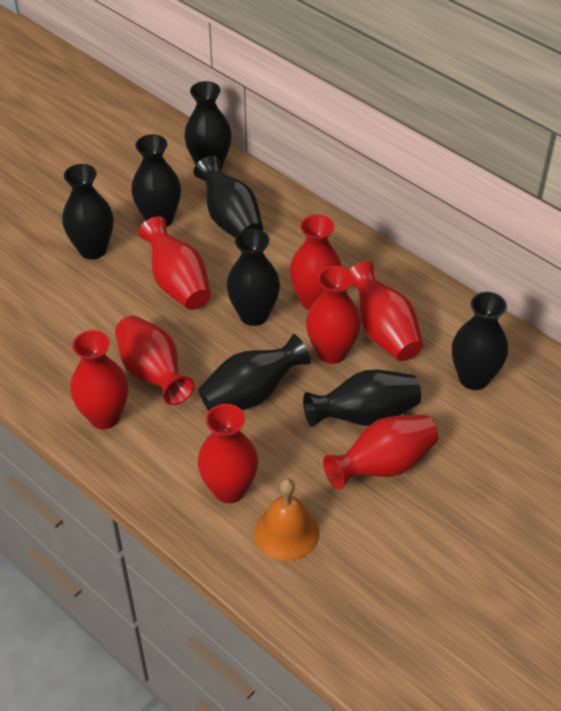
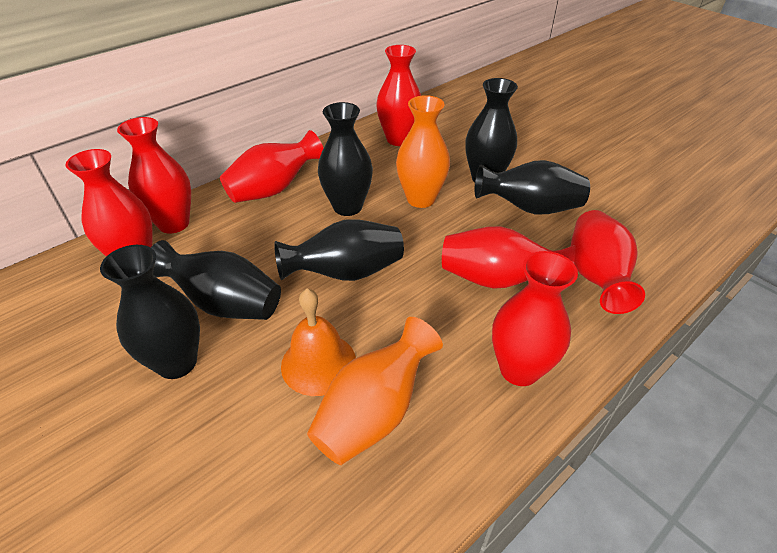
black vase: [62,164,113,259] [131,134,181,227] [184,81,232,170] [194,156,263,238] [198,334,311,411] [226,229,280,326] [303,369,421,427] [452,292,508,390] = 8 -> [100,245,200,379] [151,240,281,320] [274,219,404,281] [318,102,373,216] [465,78,518,183] [475,160,590,215] = 6
orange vase: none = 0 -> [307,317,443,465] [396,95,450,208] = 2
red vase: [70,330,128,429] [115,316,194,405] [138,216,211,310] [198,404,258,503] [290,215,341,310] [306,266,361,364] [323,414,438,490] [349,261,423,361] = 8 -> [65,149,153,257] [117,117,191,234] [220,130,323,203] [376,45,421,146] [442,226,575,289] [492,251,578,386] [571,210,645,314] = 7

